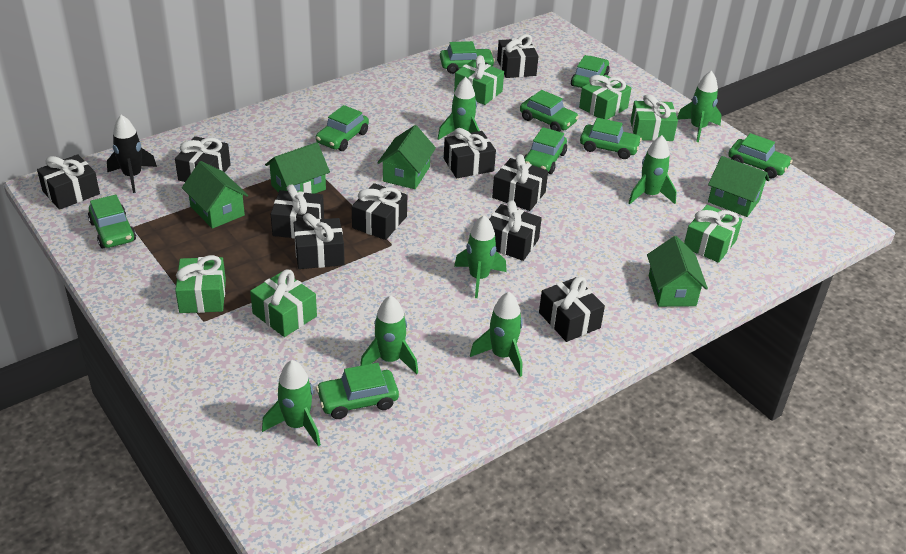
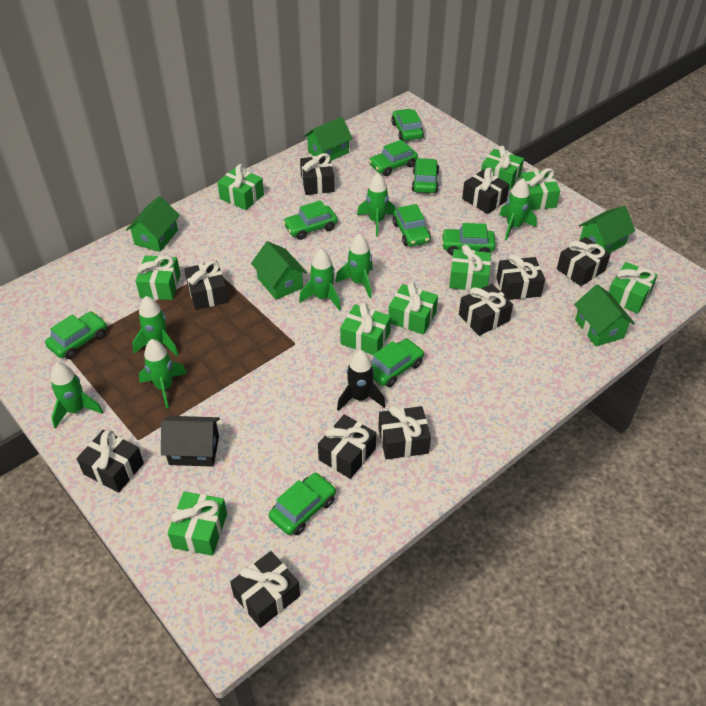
black house: none = 0 -> [161,416,220,467] = 1
green gift: [175,255,226,313] [250,270,317,337] [454,55,504,105] [579,75,631,120] [630,94,678,141] [684,205,742,263] = 6 -> [136,256,181,300] [168,492,227,556] [217,164,264,210] [340,302,391,355] [388,282,438,335] [449,245,491,291] [481,146,524,190] [520,168,560,210] [609,262,658,314] = 9

